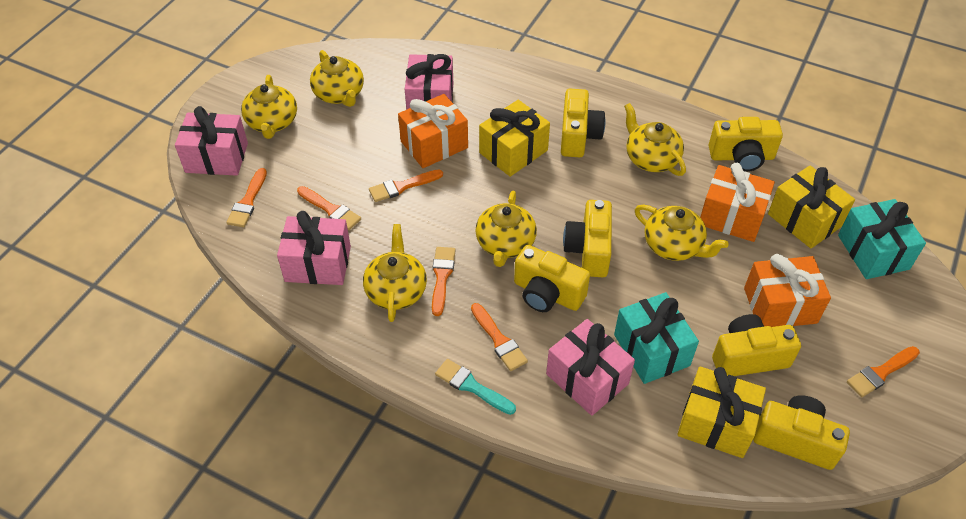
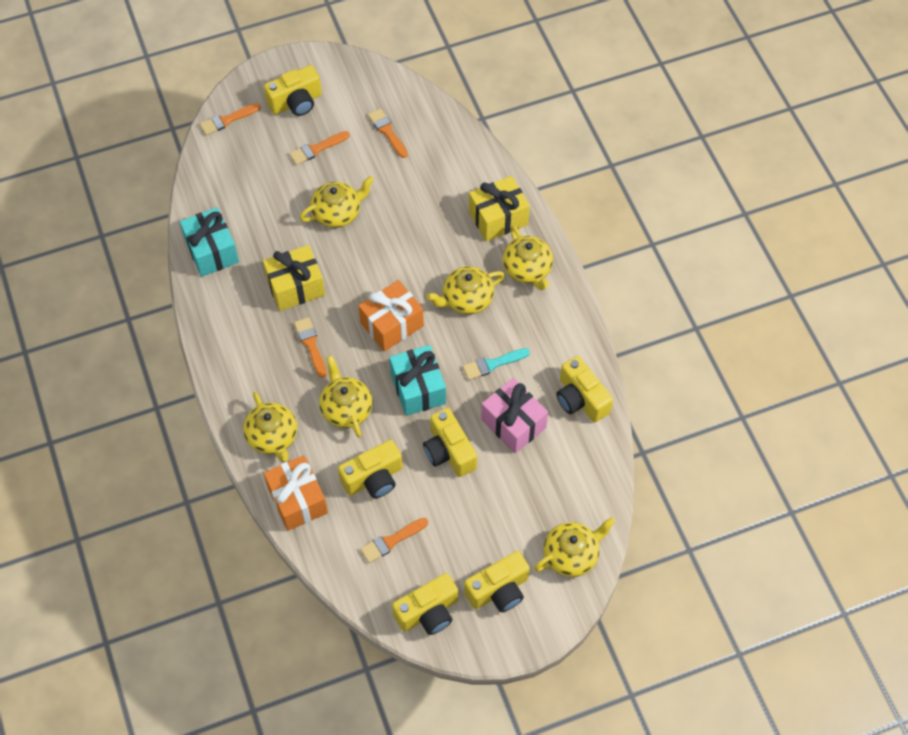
orange brush: [226,168,267,227] [297,186,361,230] [369,169,443,202] [432,247,456,316] [471,303,528,371] [847,346,920,397] = 6 -> [200,103,261,135] [289,131,350,165] [294,317,327,378] [360,518,428,563] [368,108,408,158] = 5
orange gift: [398,94,468,168] [700,163,775,242] [744,254,831,327] = 3 -> [264,455,328,531] [358,280,424,352] = 2
pink gift: [175,106,248,176] [277,211,351,285] [405,54,453,110] [546,319,635,416] = 4 -> [481,378,548,453] = 1
yellow gift: [479,100,550,177] [677,366,766,458] [768,166,855,248] = 3 -> [263,245,325,311] [469,176,530,242] = 2

